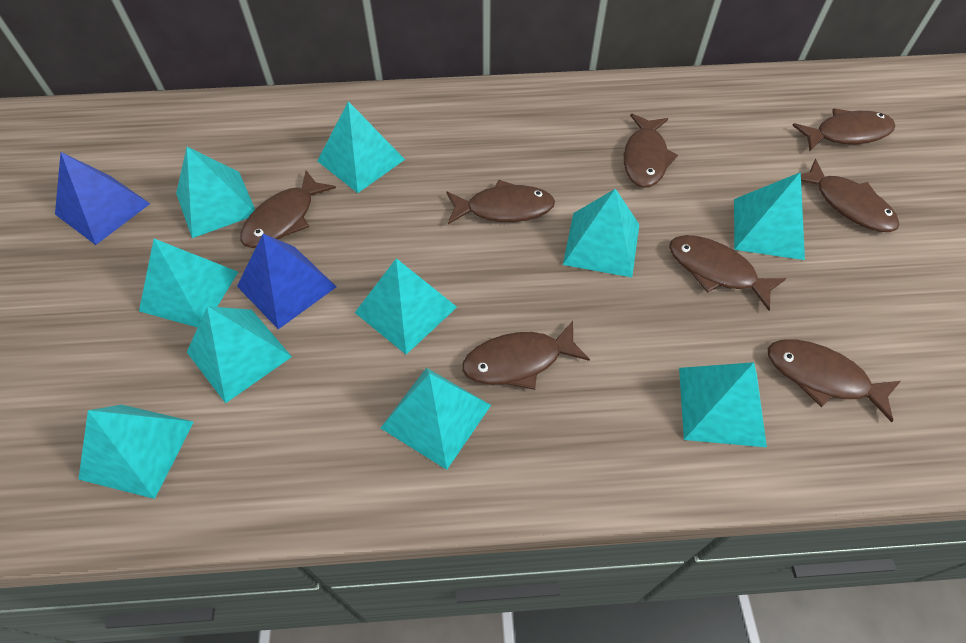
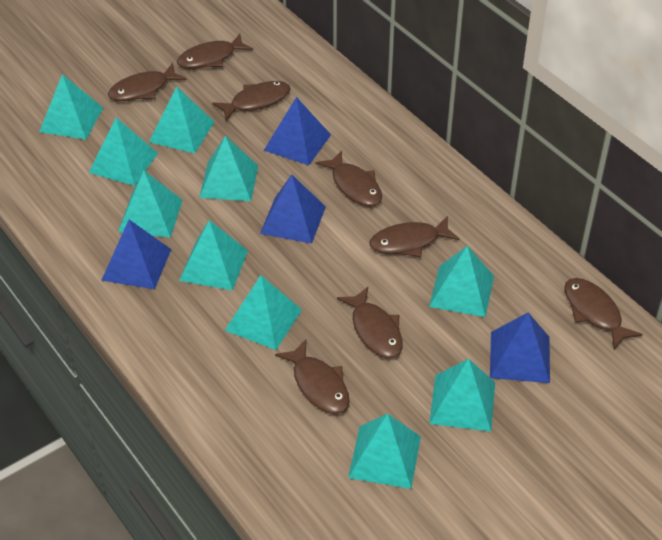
blue pyramid: [55,152,150,245] [237,234,337,329] = 2 -> [101,219,171,289] [260,174,326,244] [264,97,331,165] [490,313,550,383] = 4

